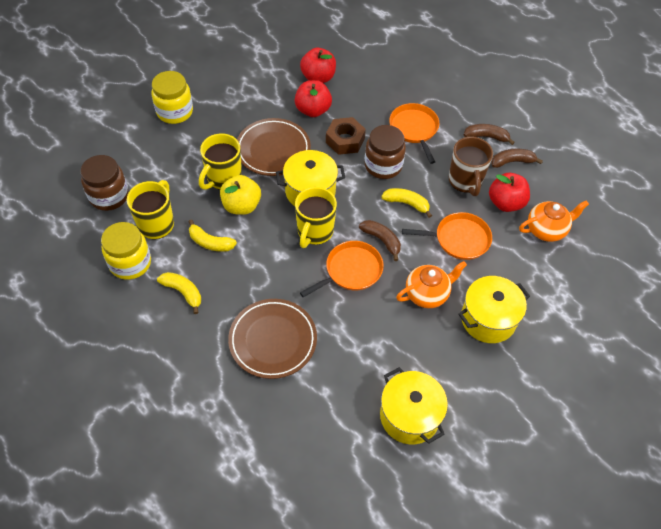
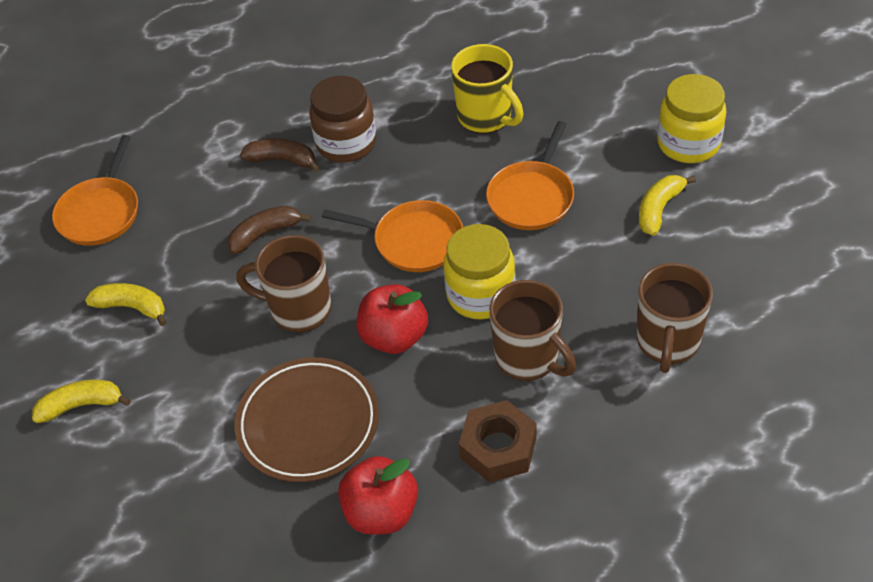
brown banana: [359,220,401,261] [464,124,515,145] [491,149,543,168] = 3 -> [227,206,311,254] [240,138,319,172] = 2
brown jar: [80,155,129,211] [364,125,406,179] = 2 -> [309,76,376,163] = 1
brown mug: [449,137,493,196] = 1 -> [236,235,332,332] [489,280,576,381] [637,263,713,373] = 3
brown plate: [228,299,317,379] [237,118,311,176] = 2 -> [235,357,379,482] = 1
orange teapot: [396,261,467,308] [519,200,589,242] = 2 -> none = 0
red apple: [295,80,332,117] [300,48,336,83] [489,173,530,212] = 3 -> [338,456,418,535] [357,284,428,354] = 2
yellow apple: [220,175,261,215] = 1 -> none = 0
yellow mug: [127,180,174,239] [199,133,242,190] [295,187,337,248] = 3 -> [451,44,524,134] = 1
yellow pot: [276,150,345,206] [380,367,448,444] [458,276,530,343] = 3 -> none = 0

